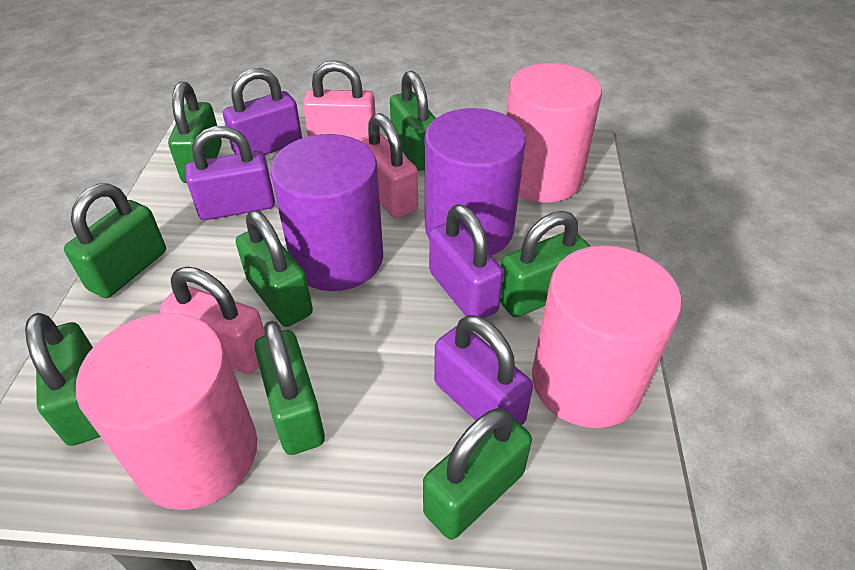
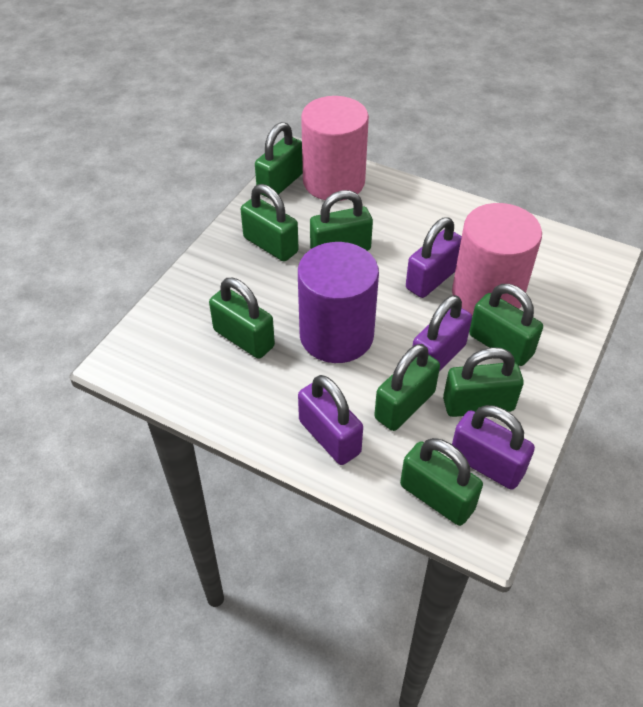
pink cylinder: [76,313,257,510] [506,63,602,203] [532,245,682,428] = 3 -> [301,96,369,201] [452,203,542,316] = 2
pink padlock: [160,267,265,374] [303,60,376,140] [359,113,418,218] = 3 -> none = 0
purple cylinder: [270,134,383,291] [424,108,526,256] = 2 -> [298,242,379,363] = 1

